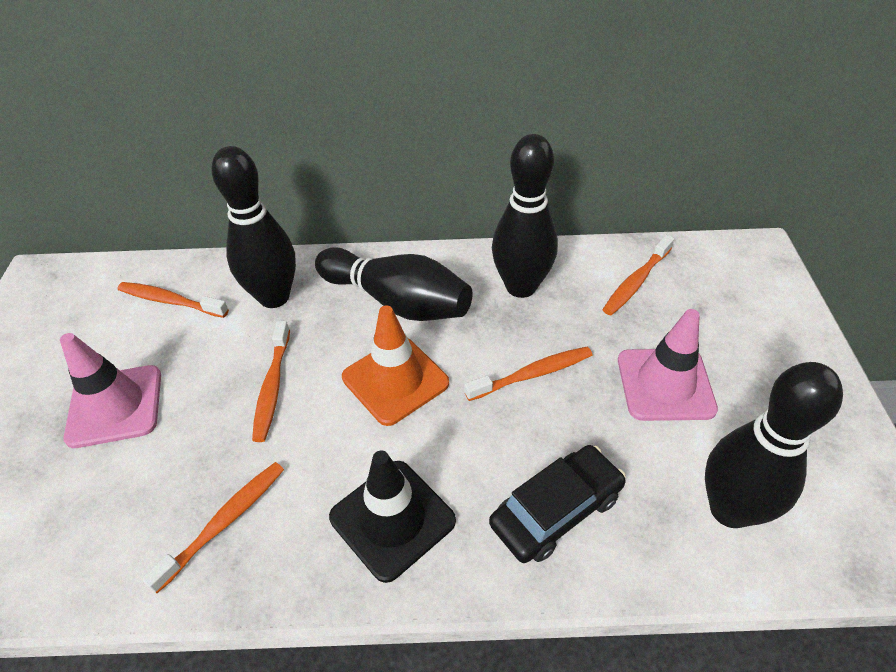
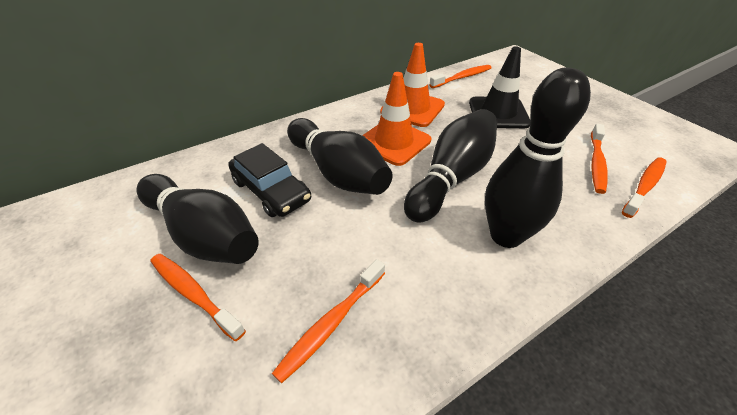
orange traffic cone: [342,305,449,426] = 1 -> [362,72,431,166] [380,43,445,127] = 2
pink traffic cone: [60,333,161,448] [618,309,718,421] = 2 -> none = 0

